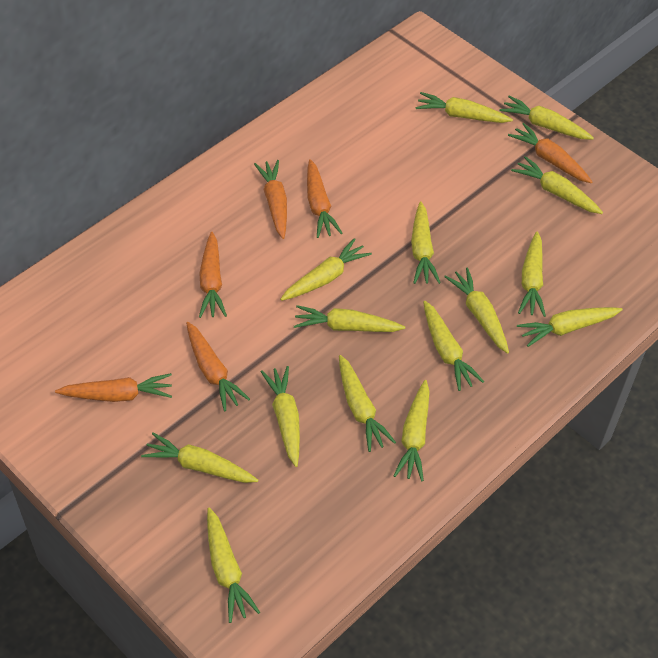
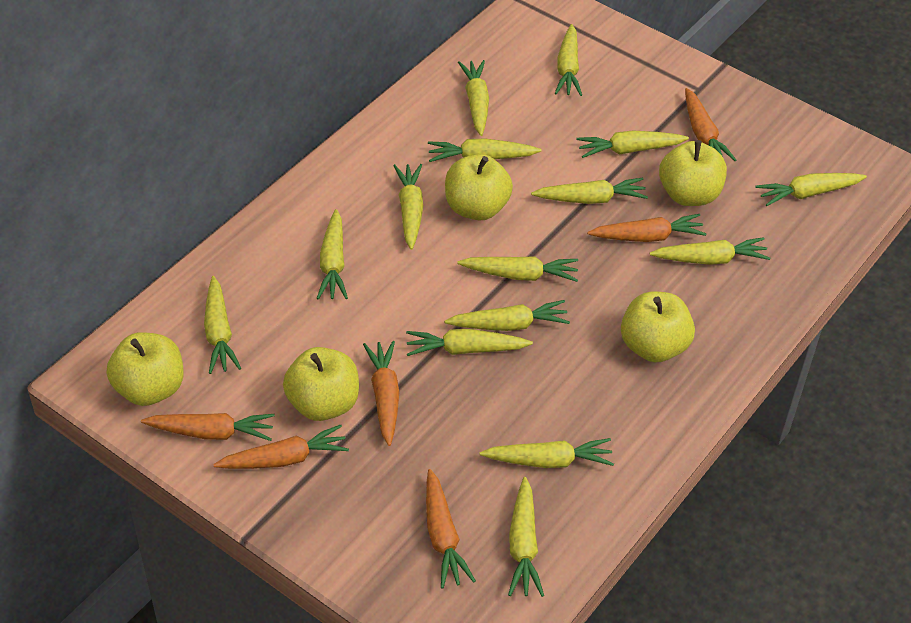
yellow apple: none = 0 -> [107,332,184,406] [283,347,359,421] [445,154,513,220] [621,291,695,362] [659,140,727,206] = 5

